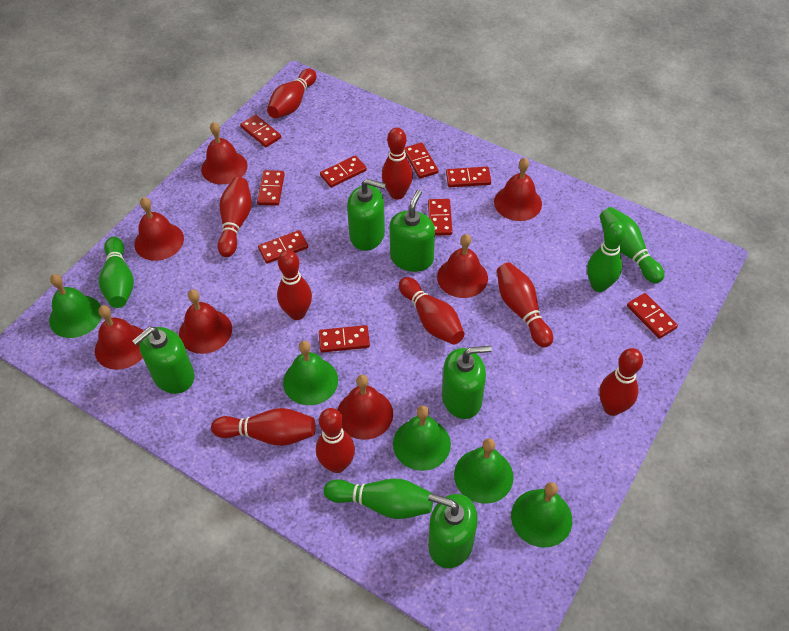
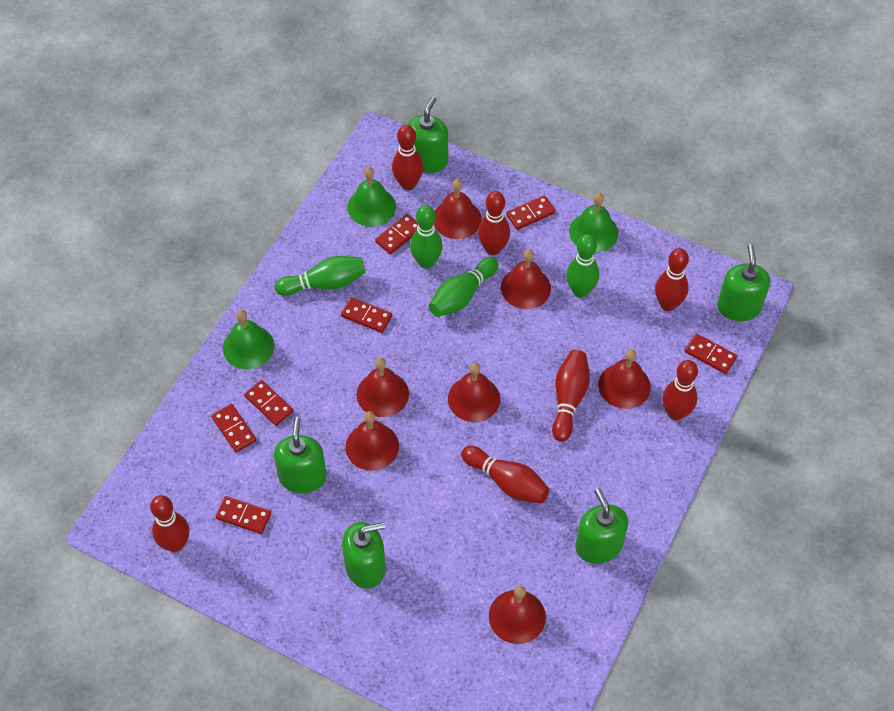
green bell: [49,274,102,338] [283,341,338,405] [393,406,451,471] [454,438,514,504] [511,482,572,548] = 5 -> [223,310,274,369] [347,167,396,227] [569,193,618,253] = 3
red bowling pin: [211,408,316,446] [218,177,252,257] [267,69,316,118] [277,250,312,320] [316,408,355,473] [382,128,413,200] [399,277,464,345] [497,262,553,348] [599,348,643,416] = 9 -> [150,495,189,552] [392,125,423,190] [461,446,550,504] [478,191,510,255] [552,350,590,442] [655,248,689,311] [662,360,698,421] = 7
red domino: [240,115,281,147] [257,170,285,206] [258,230,308,263] [319,325,370,353] [320,155,367,188] [404,142,439,179] [428,199,452,236] [446,167,491,187] [627,293,678,339] = 9 -> [211,404,256,452] [215,496,271,534] [244,380,293,426] [341,297,392,333] [375,214,418,254] [506,195,556,230] [685,333,737,374] = 7

